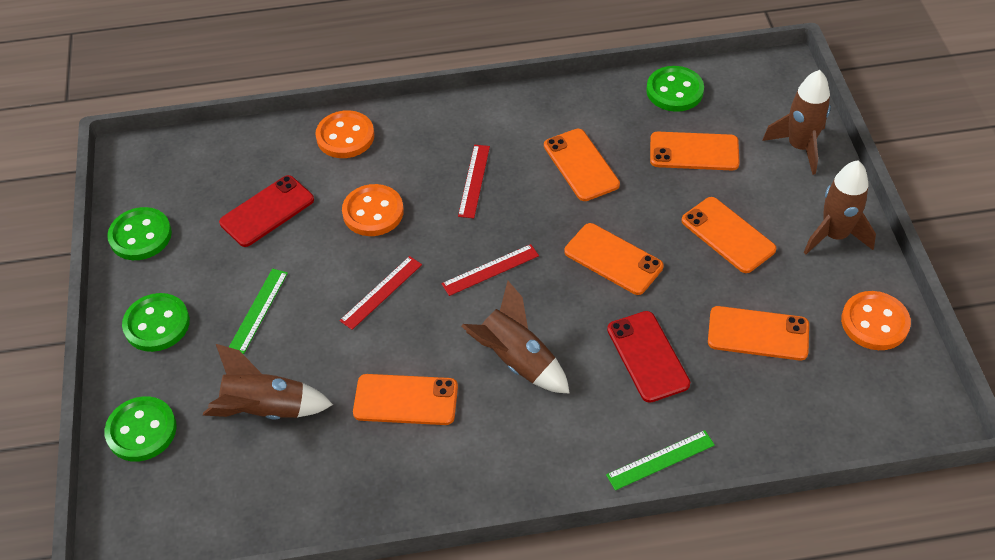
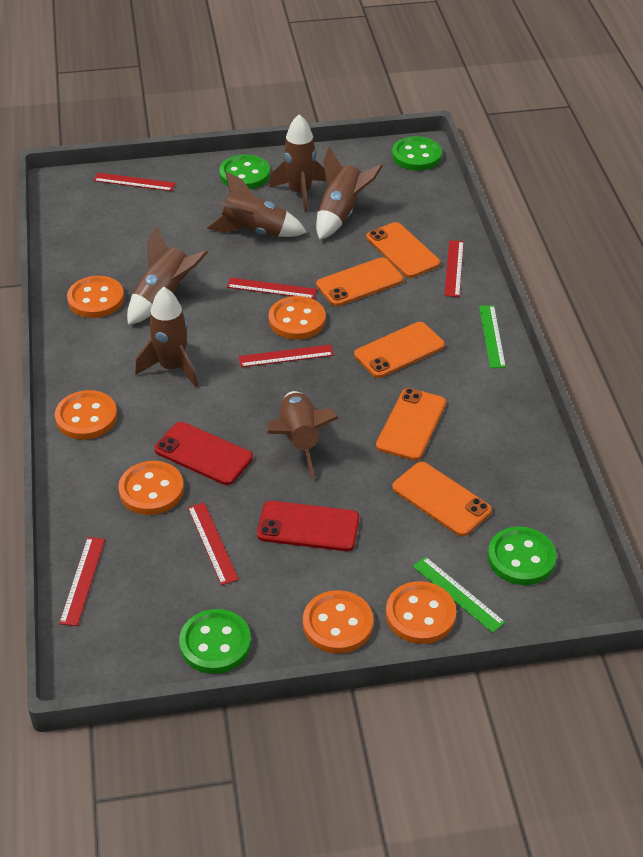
brown rocket: [203,344,333,420] [461,281,570,394] [762,70,831,175] [804,160,876,254] = 4 -> [127,226,208,325] [135,287,198,387] [207,172,307,237] [267,391,339,478] [269,114,326,212] [316,147,383,240] = 6
orange button: [315,110,374,158] [342,184,404,236] [841,291,911,350] = 3 -> [55,390,117,440] [67,276,124,318] [118,461,184,515] [269,296,326,340] [303,590,373,654] [386,581,456,644] = 6
orange phone: [353,374,458,425] [544,129,620,201] [564,223,664,295] [650,132,740,170] [681,197,776,273] [708,306,809,361] = 6 -> [316,257,403,306] [354,322,445,378] [366,222,440,278] [376,388,446,461] [392,462,492,536] = 5
red ruler: [339,256,422,330] [441,244,539,296] [458,145,490,218] = 3 -> [59,537,105,626] [94,173,176,191] [188,502,239,585] [227,278,317,299] [238,345,334,367] [444,240,464,297] = 6

